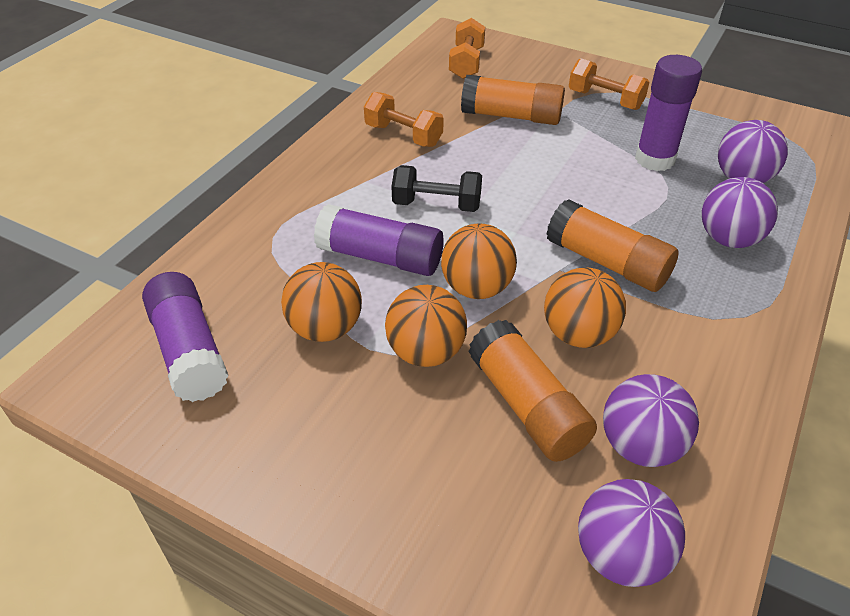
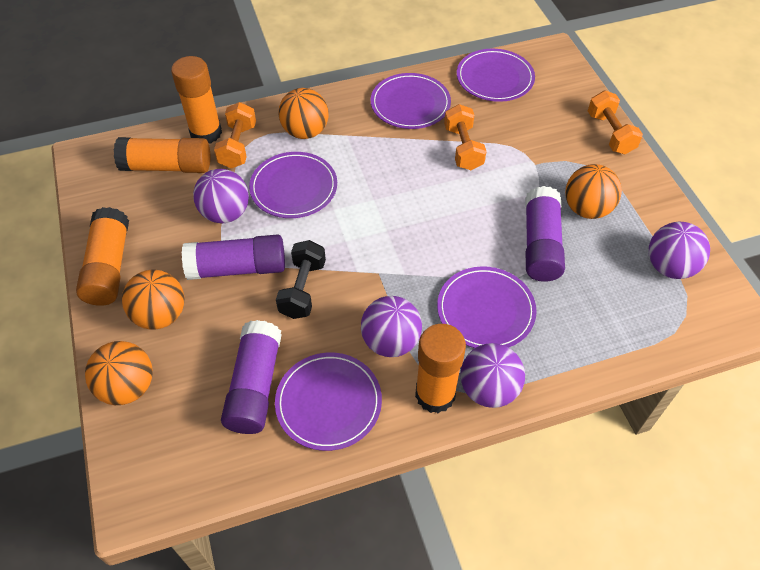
orange glue stick: [461,75,565,125] [468,320,597,462] [546,199,679,292] = 3 -> [76,207,129,306] [114,137,210,173] [171,56,222,144] [415,324,466,413] = 4
purple plate: none = 0 -> [249,152,337,218] [275,353,382,451] [371,73,451,129] [437,266,537,348] [457,49,535,102] = 5

